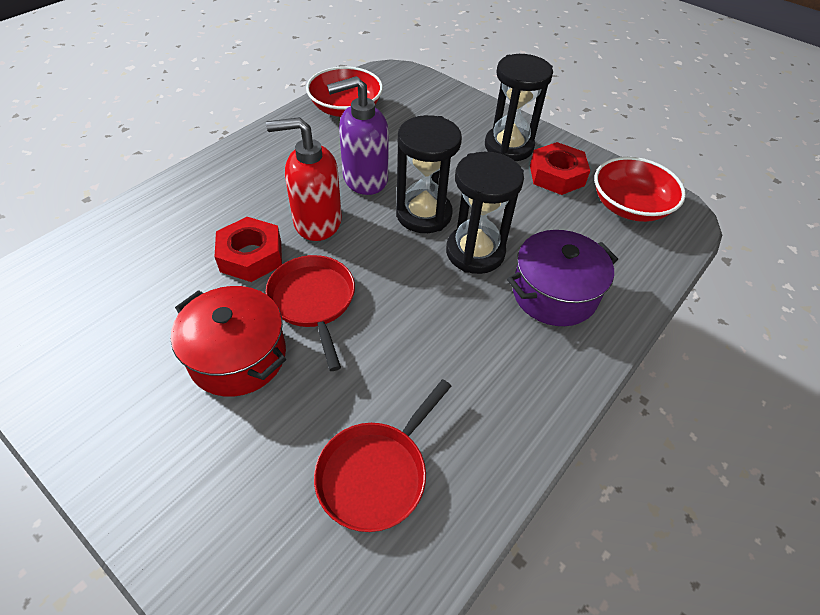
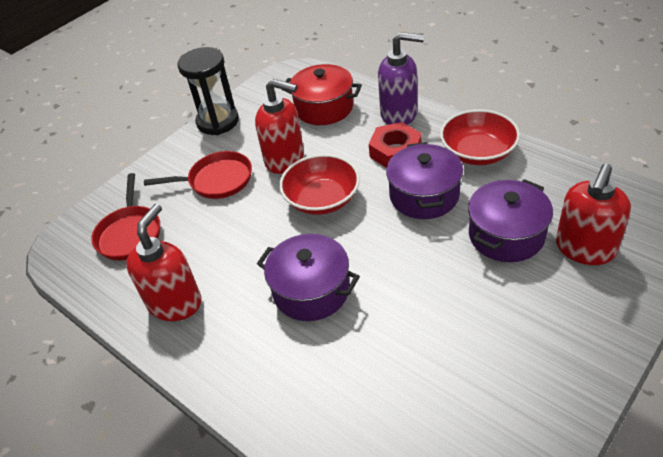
black hourglass: [396,115,462,233] [446,152,524,274] [485,54,553,161] = 3 -> [178,47,239,135] = 1
purple pot: [507,230,618,326] = 1 -> [257,234,360,321] [386,142,463,219] [468,179,553,262] = 3
red nut: [214,217,282,282] [530,142,590,195] = 2 -> [369,122,422,168] = 1
red soap dispenser: [266,117,342,241] = 1 -> [126,204,201,321] [255,79,304,174] [556,164,631,265] = 3

